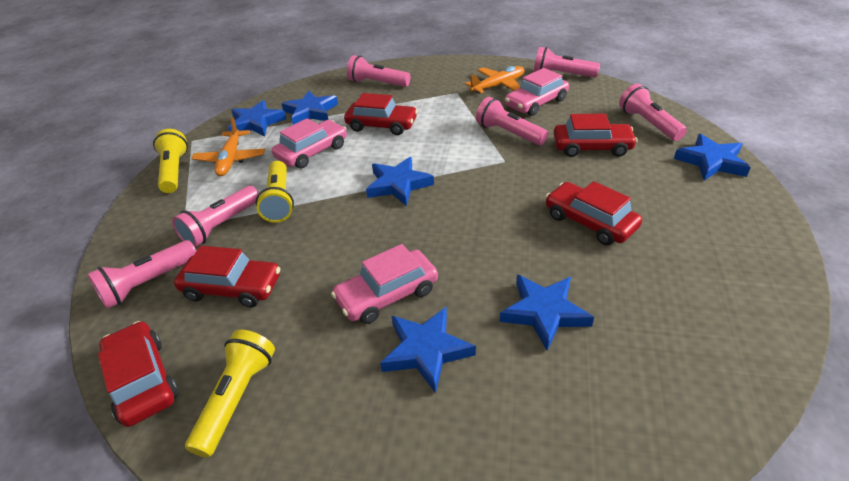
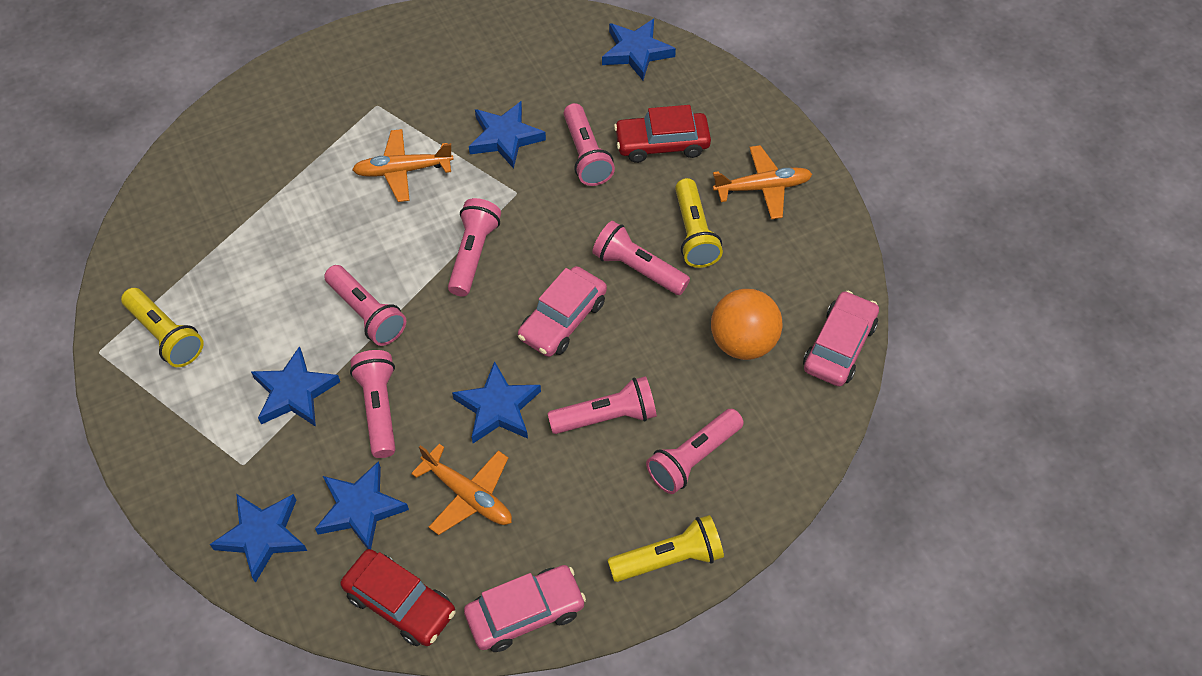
orange ball: none = 0 -> [711,289,783,360] = 1
orange plane: [191,117,265,176] [465,66,524,94] = 2 -> [352,129,454,202] [411,444,512,535] [713,145,812,219] = 3
pink flashlight: [87,240,196,309] [172,186,259,247] [347,55,410,87] [476,97,548,146] [534,47,600,77] [619,84,687,141] = 6 -> [324,265,406,346] [350,350,395,458] [448,198,501,296] [547,376,657,434] [564,103,615,186] [592,221,690,295] [646,409,744,494] = 7
red car: [98,321,178,427] [174,246,280,307] [344,93,418,135] [545,181,642,245] [554,114,638,157] = 5 -> [341,549,456,646] [614,105,711,163] = 2

